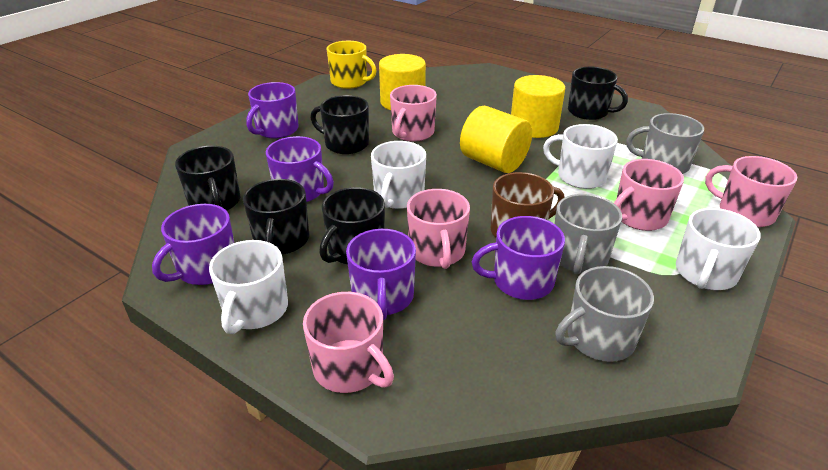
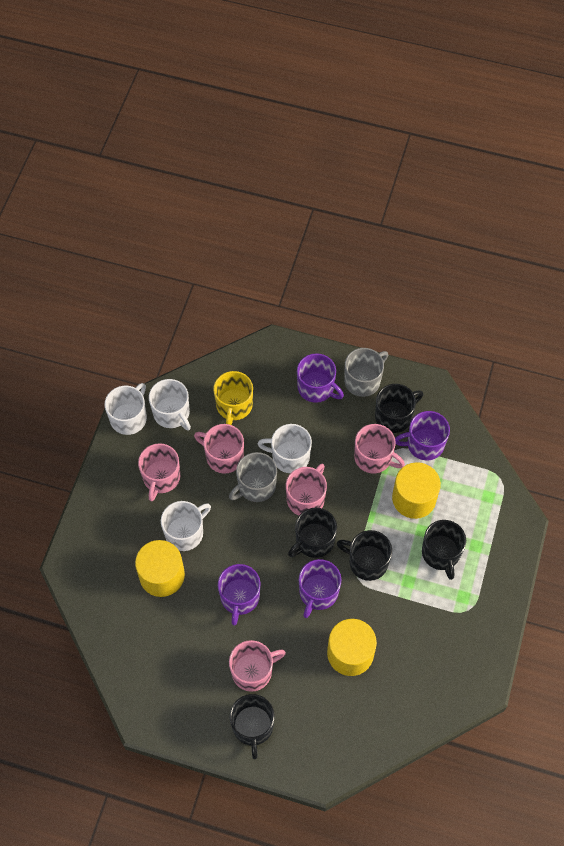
brown mug: [491,172,565,237] = 1 -> none = 0
grey mug: [554,194,622,274] [555,266,654,362] [626,113,704,174] = 3 -> [229,452,277,502] [344,348,388,397] = 2
purple mug: [152,204,234,285] [246,82,299,138] [266,136,334,202] [346,229,416,320] [472,216,565,300] = 5 -> [218,564,260,625] [297,353,344,403] [299,559,341,618] [395,411,450,460] = 4

